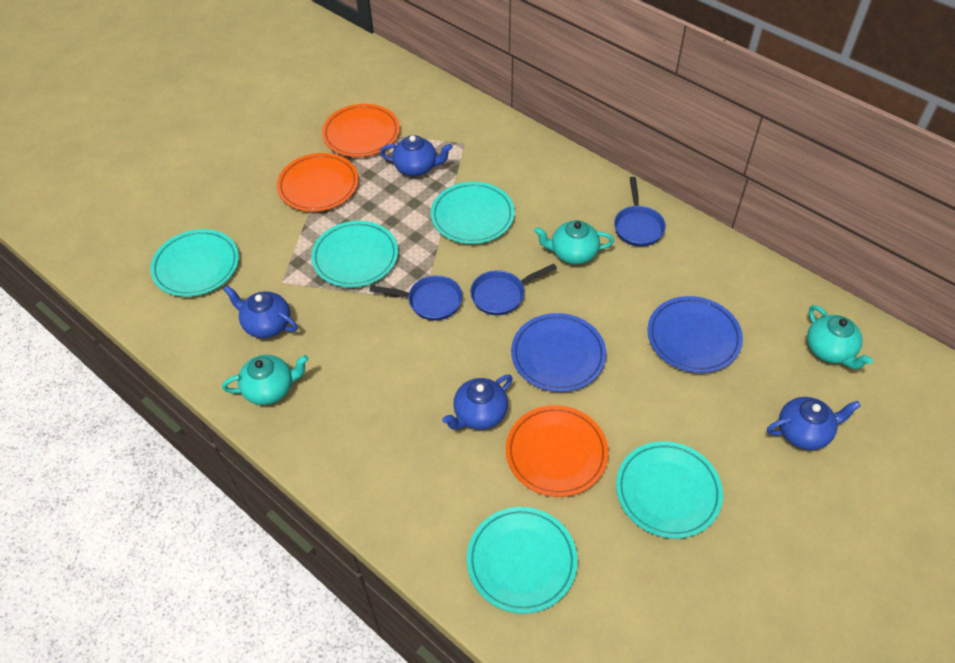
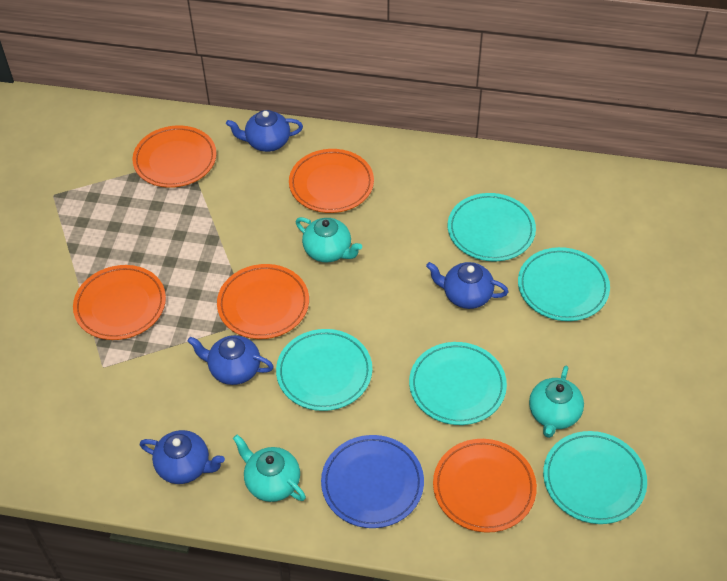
blue pan: [369,275,462,321] [470,264,557,315] [614,177,666,247] = 3 -> none = 0
blue plate: [511,313,606,392] [647,296,743,373] = 2 -> [321,435,424,528] = 1
orange plate: [277,153,359,212] [322,104,400,157] [506,405,609,497] = 3 -> [73,265,166,340] [132,125,217,188] [217,264,309,339] [289,149,374,213] [433,439,537,533] = 5

